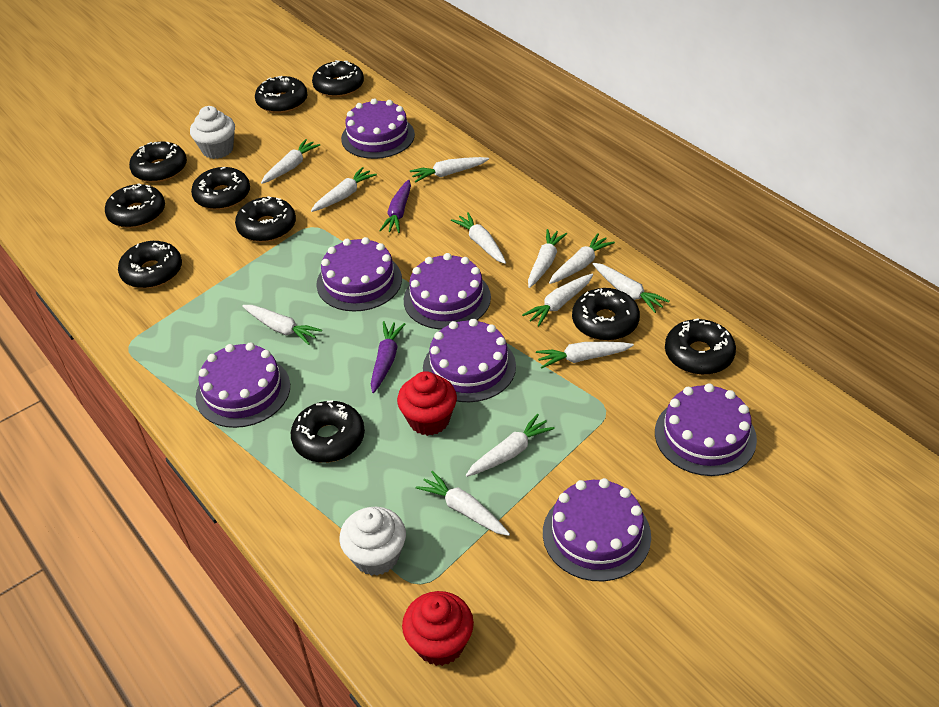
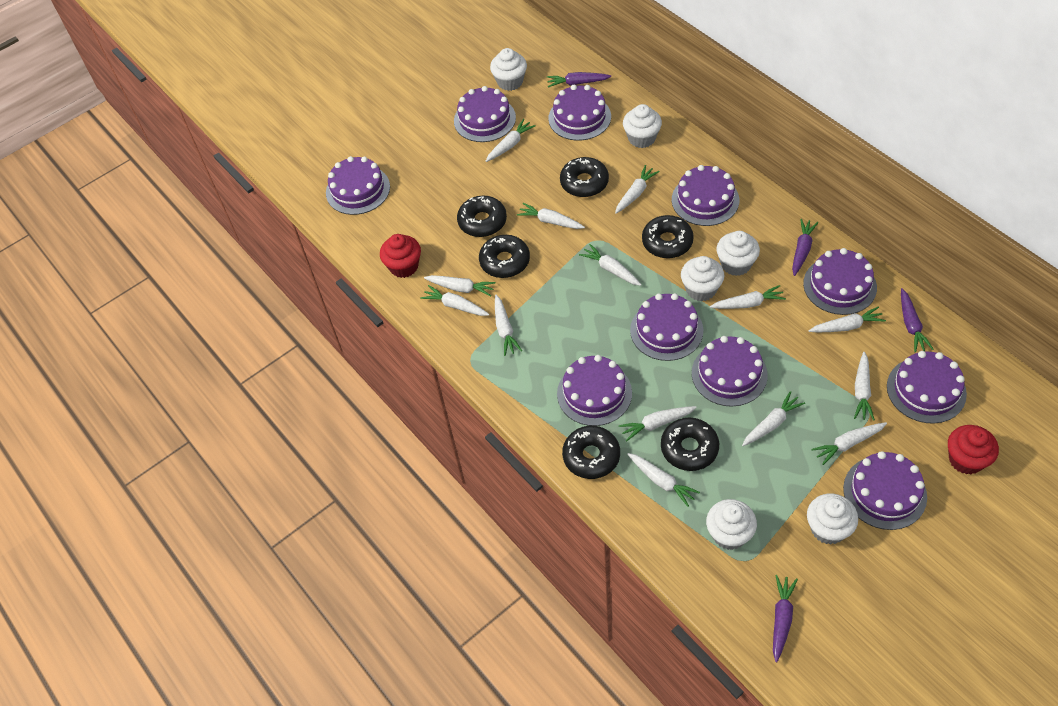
black donut: [105,183,165,228] [118,241,182,289] [129,141,187,183] [191,167,250,210] [235,196,296,242] [255,76,308,113] [291,400,365,463] [312,60,364,97] [572,288,640,341] [665,318,736,375] = 10 -> [457,196,507,237] [479,235,530,278] [560,157,609,197] [562,426,620,479] [642,215,694,258] [661,418,719,471] = 6
purple cake: [196,343,290,428] [316,237,402,311] [341,99,415,159] [404,253,491,329] [423,318,516,402] [543,478,651,582] [655,383,757,476] = 7 -> [326,156,390,215] [454,86,516,142] [548,85,611,141] [557,355,632,426] [630,293,703,361] [672,165,739,226] [692,336,768,407] [803,248,877,315] [843,451,927,530] [887,351,967,424] = 10
purple carrot: [371,321,405,393] [379,179,411,233] = 2 -> [547,72,611,88] [773,575,798,662] [792,219,818,276] [901,288,934,352] = 4
white carrot: [242,305,322,345] [261,139,320,184] [311,167,377,212] [410,157,489,182] [416,471,510,536] [451,212,506,264] [466,414,555,477] [522,274,593,326] [528,229,567,288] [536,342,634,369] [549,233,615,284] [592,263,670,313] = 12 -> [420,285,489,316] [424,275,495,297] [486,119,536,162] [495,295,522,356] [517,203,585,229] [579,244,642,286] [615,165,660,214] [619,406,697,442] [627,453,700,507] [710,285,786,309] [742,391,805,446] [809,306,886,333] [811,422,887,465] [854,352,875,421] = 14
white cupcake: [190,106,235,159] [339,507,406,576] = 2 -> [490,48,527,91] [623,104,662,148] [681,256,724,301] [706,499,757,550] [717,231,760,276] [807,494,858,545] = 6

